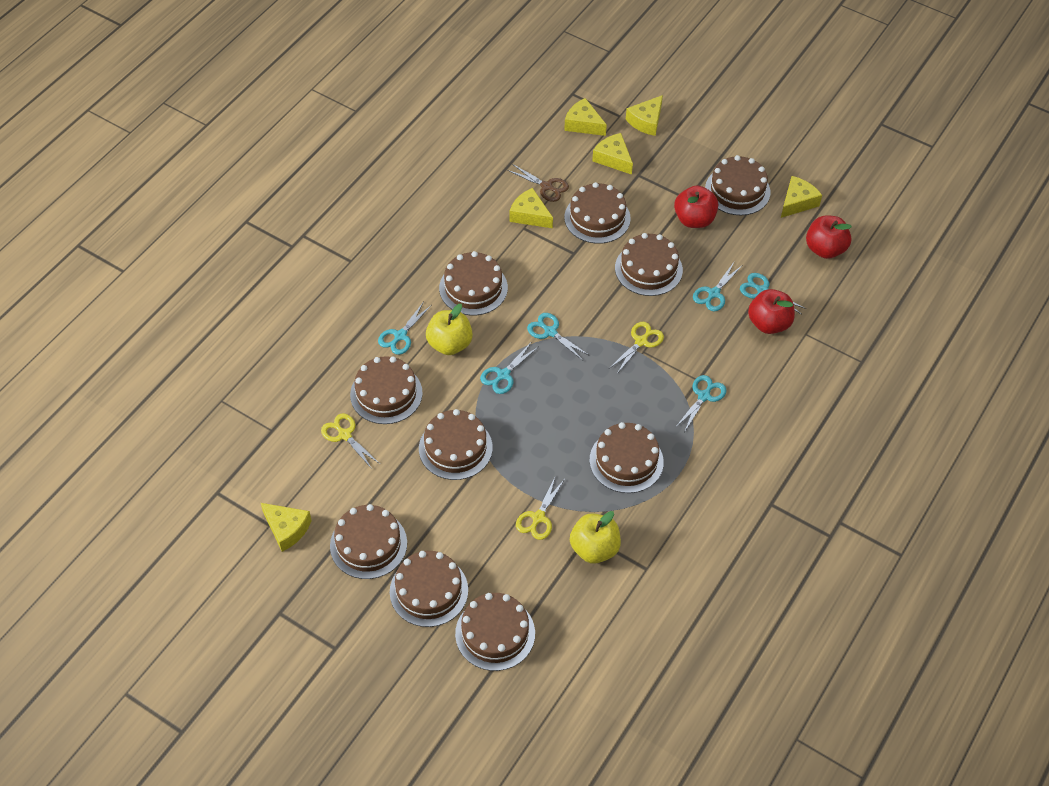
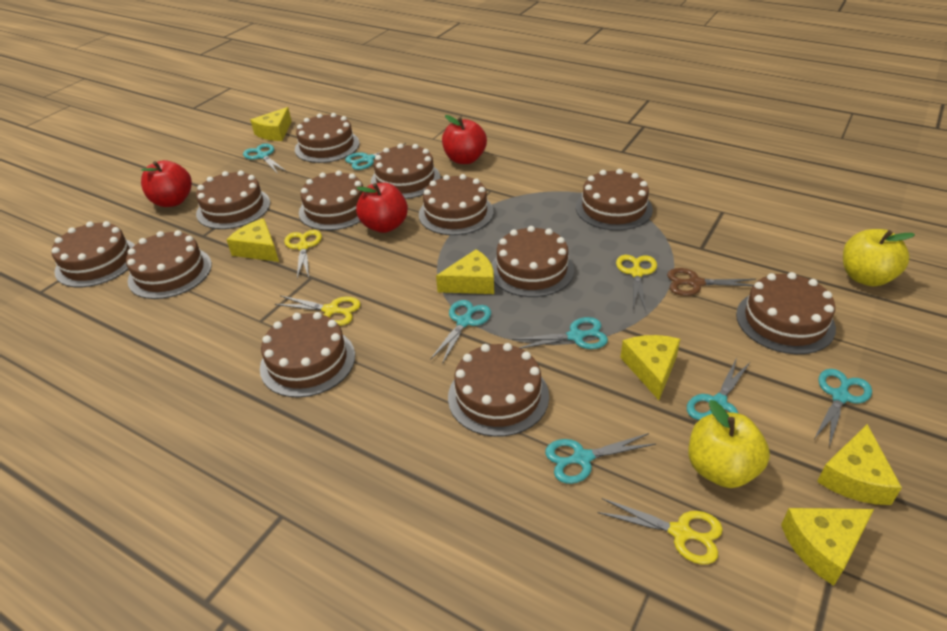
brown cake: [330,504,407,579] [350,356,423,424] [390,551,468,627] [419,409,493,480] [439,251,508,315] [455,593,535,671] [564,182,631,244] [590,422,664,493] [615,233,683,296] [705,155,770,215] = 10 -> [51,221,135,287] [126,230,212,299] [196,171,270,229] [260,312,355,398] [295,113,360,163] [299,170,363,230] [371,143,441,199] [419,174,494,235] [448,343,549,437] [492,226,574,297] [576,169,653,230] [736,272,836,354] = 12
turquoise scissors: [378,302,432,355] [480,343,538,394] [527,313,590,360] [675,375,726,431] [693,262,742,311] [740,273,807,314] = 6 -> [243,143,286,174] [345,143,406,170] [430,300,491,364] [512,317,608,349] [545,433,656,484] [687,358,751,420] [814,369,872,447] = 7
yellow scissors: [321,413,380,469] [516,475,565,540] [610,322,664,374] = 3 -> [275,296,361,326] [284,230,322,278] [597,498,723,565] [616,255,657,311] = 4

